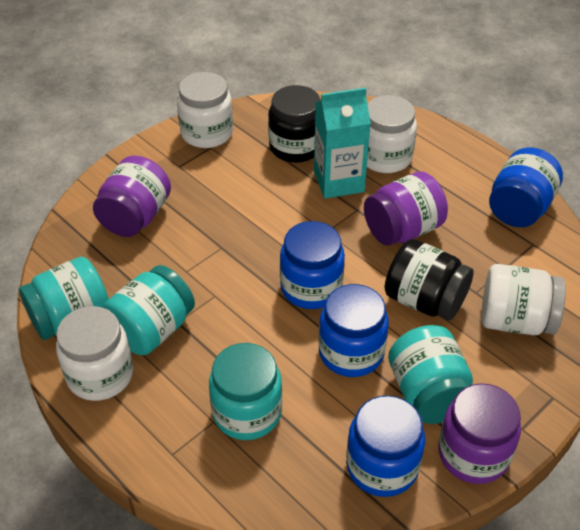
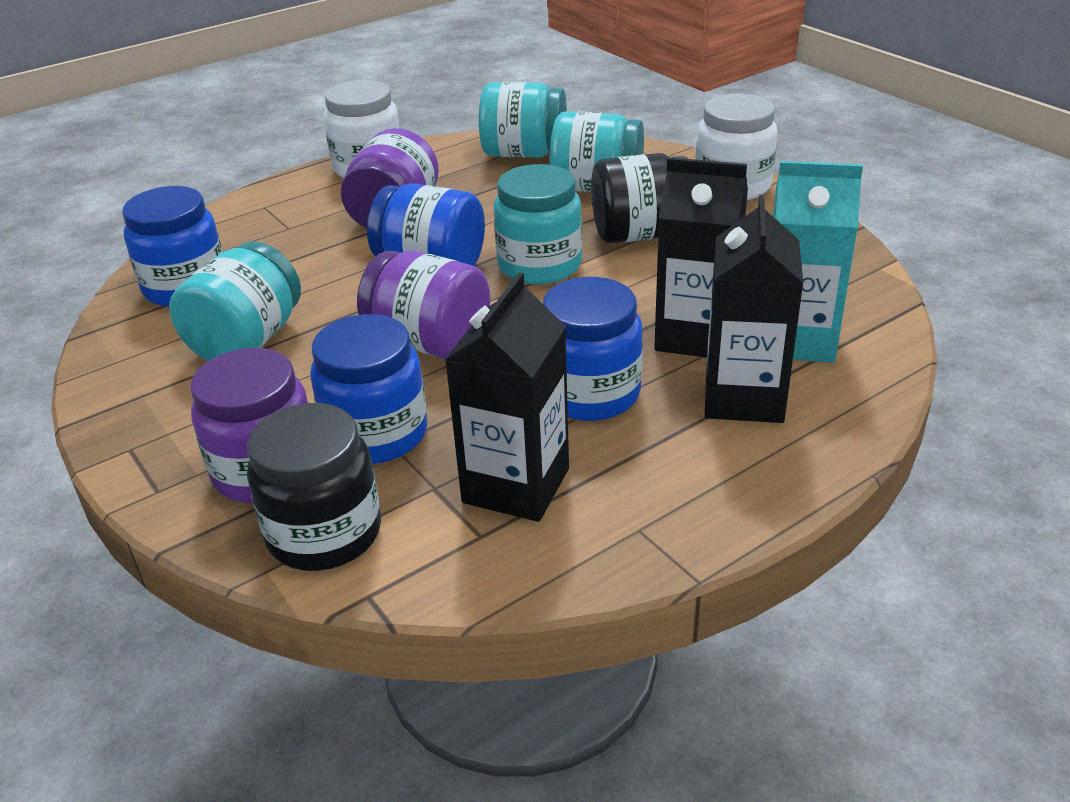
black carton: none = 0 -> [445,272,569,522] [654,157,748,358] [705,195,803,423] = 3
white jar: [56,306,133,401] [177,72,233,148] [367,95,417,173] [481,264,566,335] = 4 -> [324,80,400,178] [695,94,778,200] = 2

